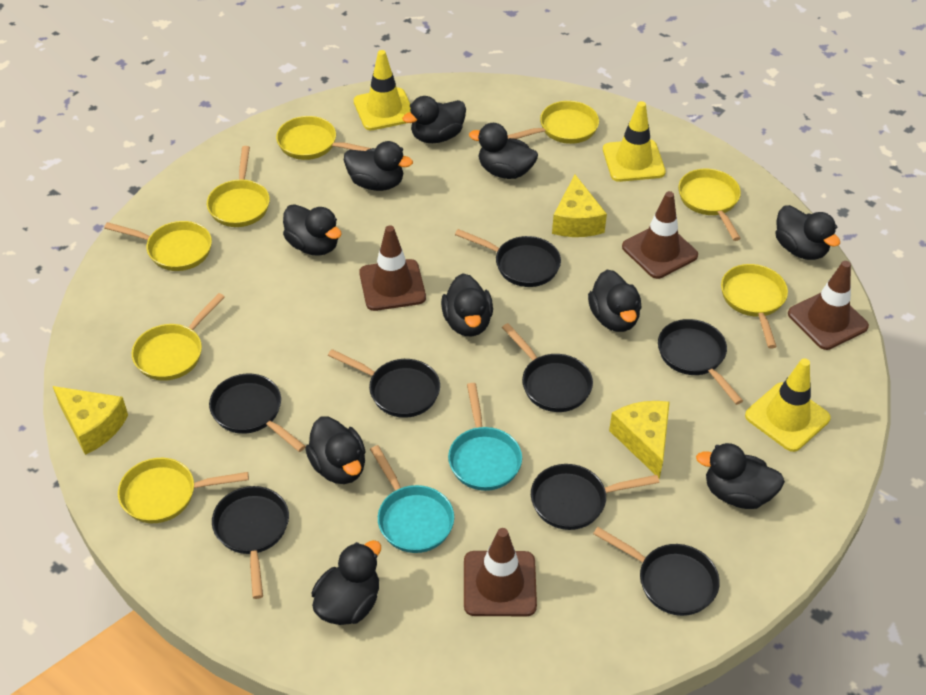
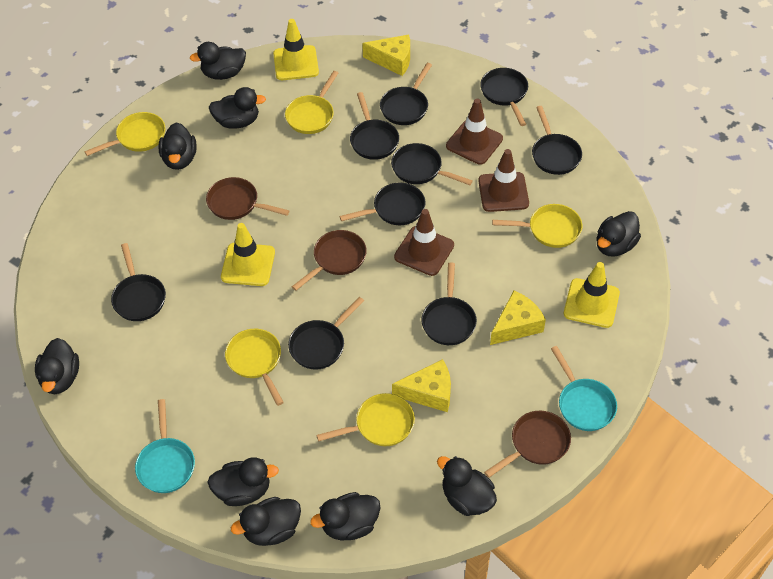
black duck: [283,204,342,256] [305,416,366,484] [312,540,381,625] [344,141,413,191] [402,96,466,143] [441,273,493,337] [469,123,538,179] [588,270,641,332] [696,443,785,509] [775,205,840,260] = 10 -> [35,338,79,394] [158,122,197,170] [190,42,246,80] [207,457,279,506] [209,87,266,129] [231,497,301,546] [310,492,380,540] [437,456,497,516] [597,211,641,257] = 9
black pan: [209,374,306,452] [212,486,289,599] [328,349,440,418] [455,229,561,287] [502,323,593,412] [531,464,659,530] [593,527,720,616] [658,319,743,405] = 8 -> [111,243,166,321] [288,297,364,370] [339,183,426,225] [350,92,399,160] [380,63,432,125] [391,143,473,185] [421,262,477,345] [480,68,528,126] [532,106,582,175] = 9
brown pan: none = 0 -> [206,177,289,220] [292,230,367,291] [484,411,571,478] = 3
brown traffic cone: [359,226,426,311] [464,528,537,616] [622,191,698,279] [788,261,869,350] = 4 -> [394,209,454,276] [446,99,503,165] [478,149,529,212] = 3
yellow pan: [104,221,212,271] [118,458,249,523] [132,293,225,381] [207,146,270,227] [276,116,372,160] [507,101,599,144] [678,169,741,241] [721,264,788,348] = 8 -> [84,112,165,156] [225,329,284,406] [285,71,338,134] [316,393,415,446] [492,204,582,248] = 5

